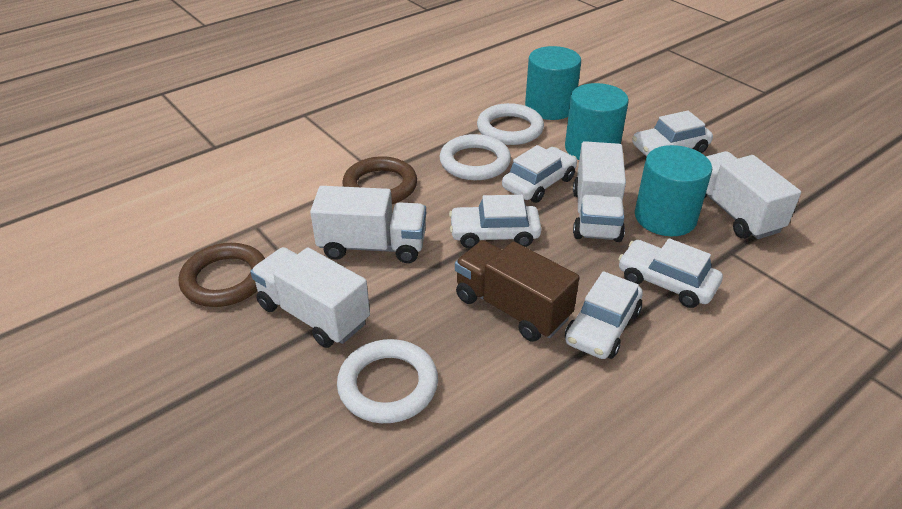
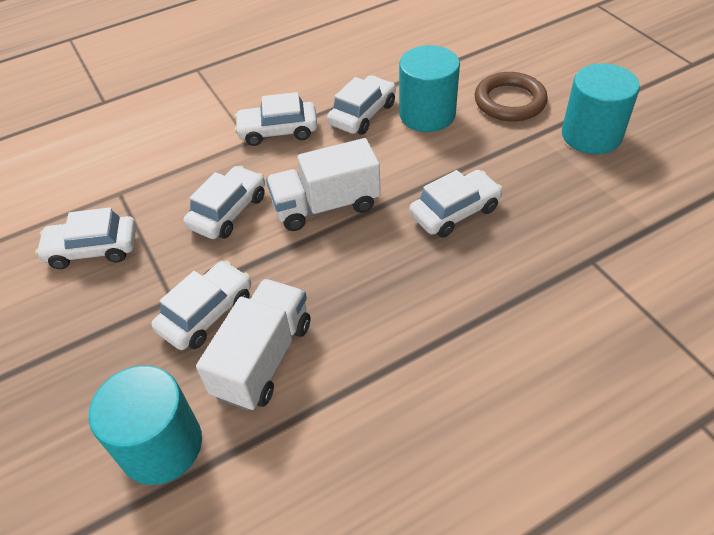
brown ring: [179,243,265,307] [342,156,417,204] = 2 -> [475,72,548,121] = 1
brown truck: [455,240,579,342] = 1 -> none = 0
white car: [449,195,541,248] [502,145,577,203] [565,271,643,359] [618,238,723,308] [632,111,713,157] = 5 -> [35,207,136,269] [152,261,251,350] [184,166,265,239] [234,92,317,146] [327,75,396,135] [409,170,503,238] = 6
white ring: [337,339,438,423] [440,134,511,180] [477,103,544,145] = 3 -> none = 0
white truck: [250,247,370,348] [310,186,426,263] [573,141,626,242] [705,151,801,239] = 4 -> [196,279,310,411] [266,138,381,231] = 2

